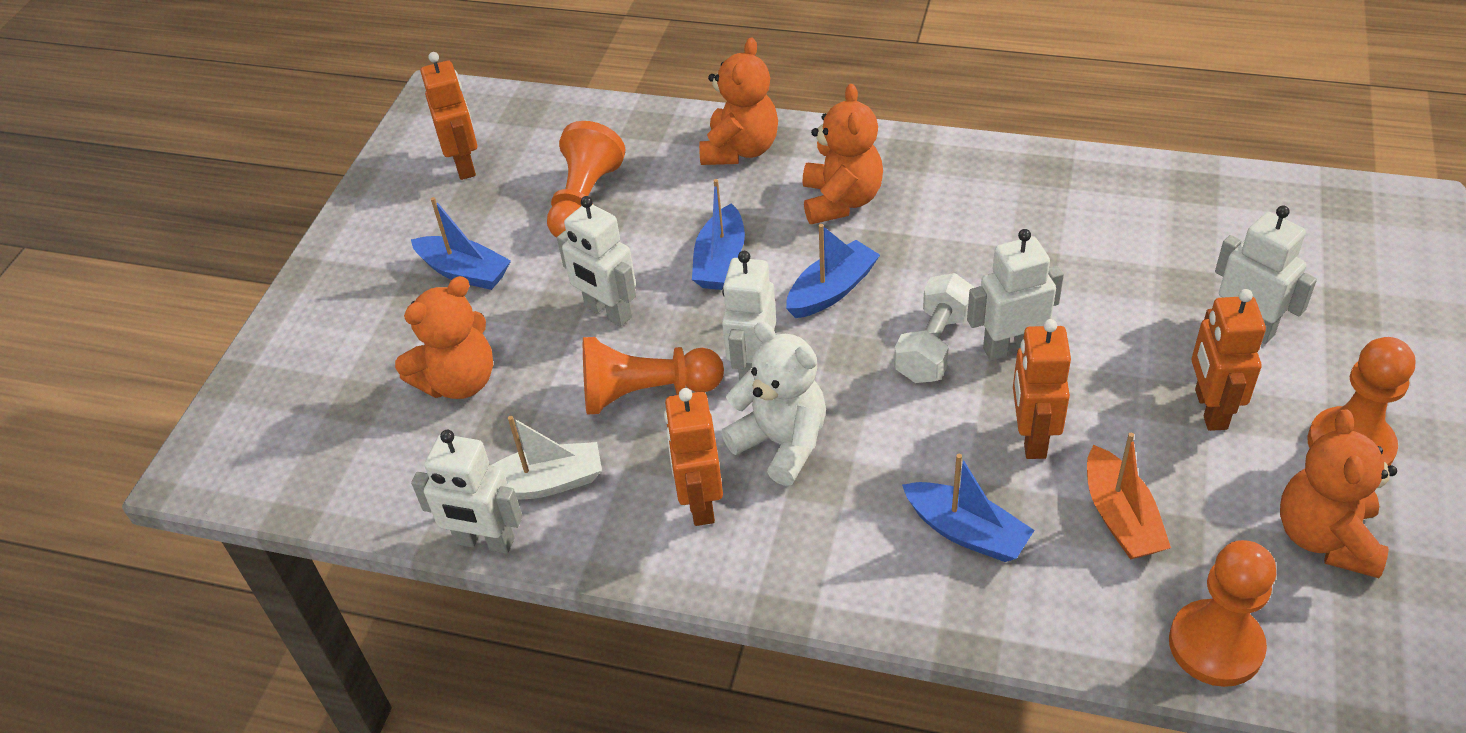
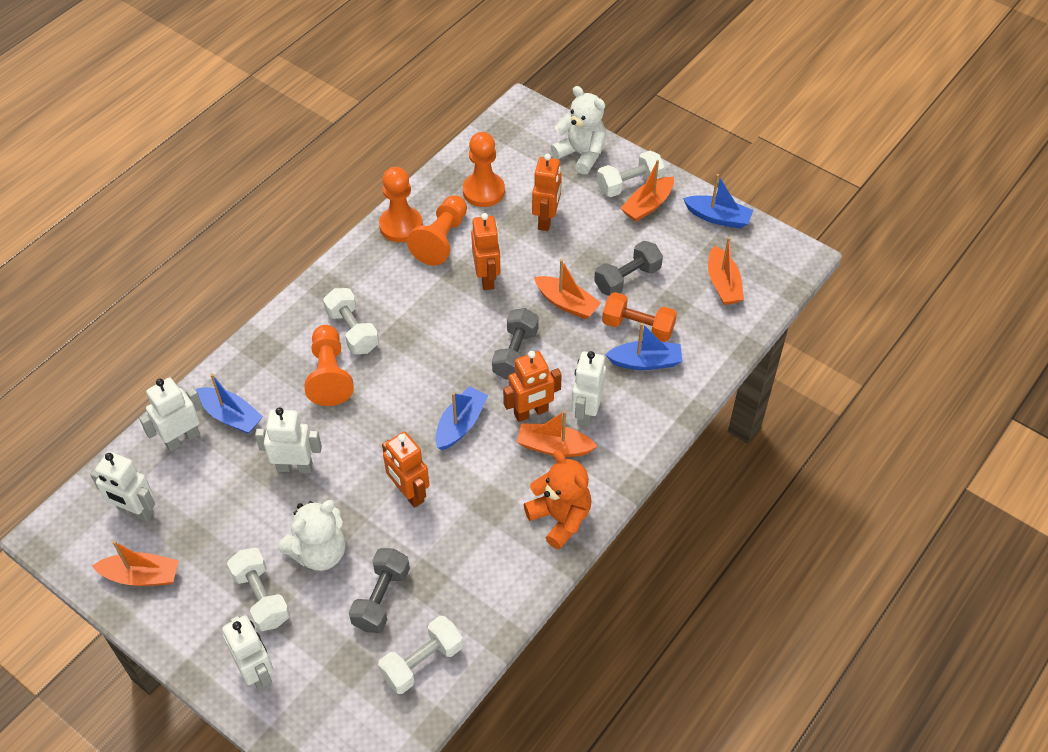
grey dumbbell: none = 0 -> [349,548,410,633] [492,308,539,380] [594,241,663,296] = 3
orange boat: [1087,433,1171,559] = 1 -> [92,541,179,586] [517,411,597,457] [534,259,601,319] [620,160,674,222] [708,237,744,305] = 5
orange dumbbell: none = 0 -> [602,292,677,342] = 1
orange teddy bear: [395,276,493,399] [699,38,778,165] [802,84,883,224] [1280,409,1397,578] = 4 -> [524,451,591,550] = 1
white boat: [491,416,602,499] = 1 -> none = 0
white dumbbell: [894,273,975,383] = 1 -> [227,548,290,631] [323,288,379,354] [378,616,463,694] [597,151,665,197] = 4
white teddy bear: [721,321,826,486] = 1 -> [278,500,346,571] [550,86,606,175] = 2

